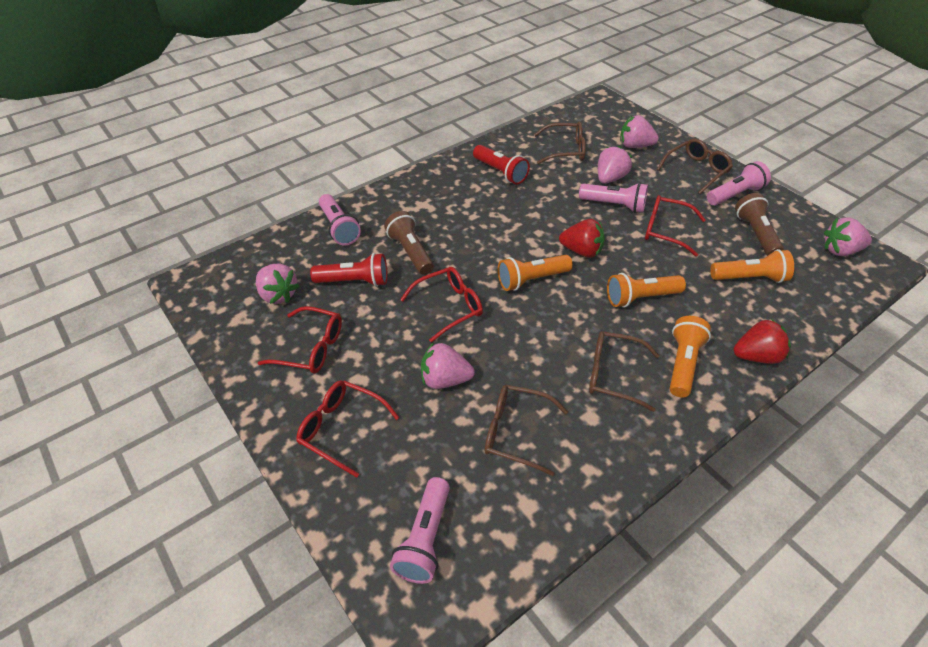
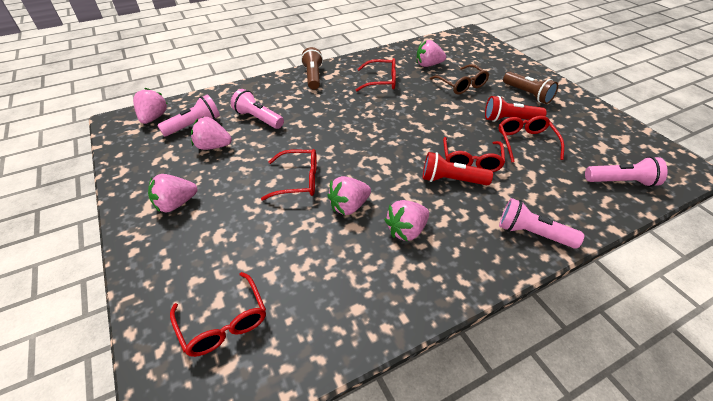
brown glasses: [485,385,568,476] [534,122,586,164] [589,331,660,412] [657,139,733,194] = 4 -> [430,64,489,95] = 1
orange flashlight: [498,255,573,291] [607,273,686,307] [669,316,711,398] [710,249,794,283] = 4 -> none = 0
pink strawberry: [256,264,299,304] [421,342,475,389] [598,146,632,184] [620,115,659,148] [824,217,872,256] = 5 -> [133,88,168,124] [148,174,197,212] [191,117,232,150] [327,176,371,215] [385,200,429,241] [417,40,446,67] = 6
red glasses: [258,306,342,374] [296,380,399,478] [400,267,483,342] [645,195,706,257] = 4 -> [170,272,266,357] [261,149,317,201] [355,58,396,92] [443,137,505,172] [499,116,564,162] = 5
red strawberry: [559,219,605,258] [733,319,791,364] = 2 -> none = 0

